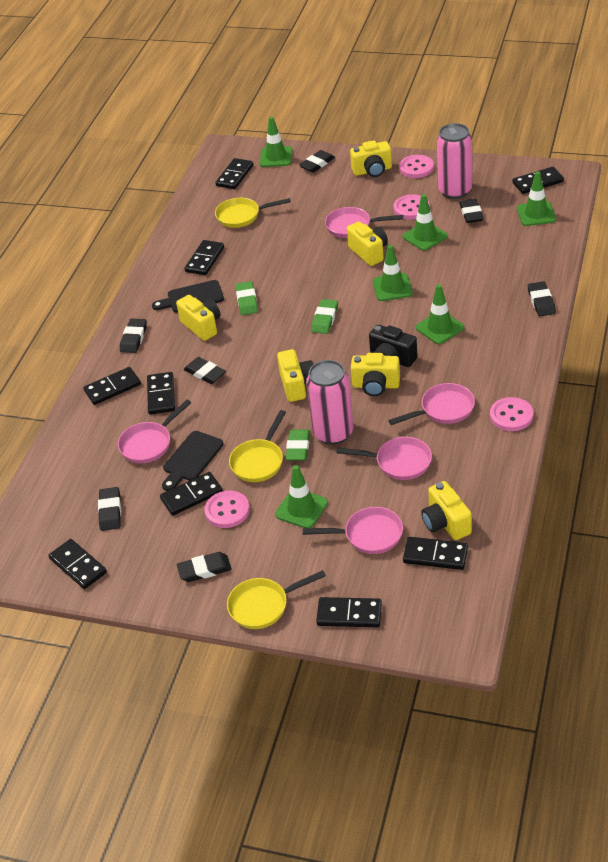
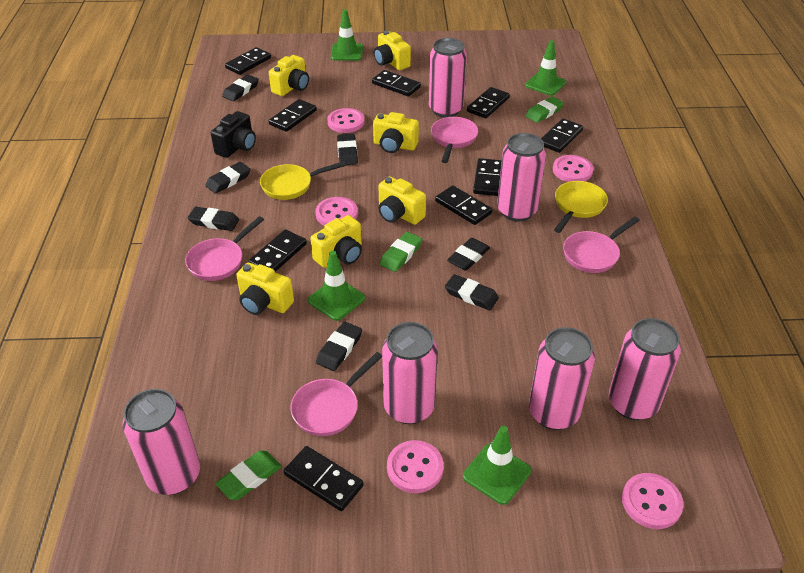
black cutting board: [152,280,224,313] [162,431,223,491] = 2 -> none = 0
green traffic cone: [260,117,293,167] [275,465,328,528] [373,245,413,301] [403,194,448,251] [416,284,464,344] [517,171,556,226] = 6 -> [308,251,365,321] [331,9,363,61] [463,426,531,505] [525,40,566,96] = 4
pink button: [204,491,250,528] [394,194,430,220] [399,155,434,178] [490,397,533,431] = 4 -> [315,197,358,226] [327,108,365,133] [387,440,444,493] [553,155,593,182] [622,473,683,529] = 5
pink can: [306,360,353,445] [437,123,472,199] = 2 -> [123,389,200,495] [382,322,438,424] [429,38,467,118] [497,133,546,222] [529,327,595,430] [609,318,681,420] = 6
pink pan: [118,400,191,463] [303,507,403,554] [325,207,403,238] [336,437,432,480] [388,383,475,425] = 5 -> [185,216,264,281] [290,352,382,436] [431,117,478,163] [563,217,640,273] = 4
yellow pan: [215,198,291,228] [227,570,326,629] [229,410,286,482] = 3 -> [260,161,346,200] [554,181,608,233] = 2

